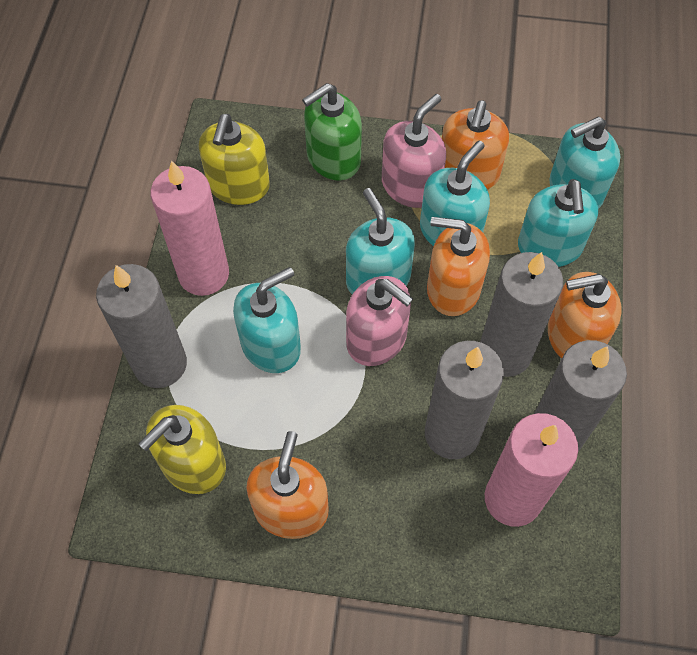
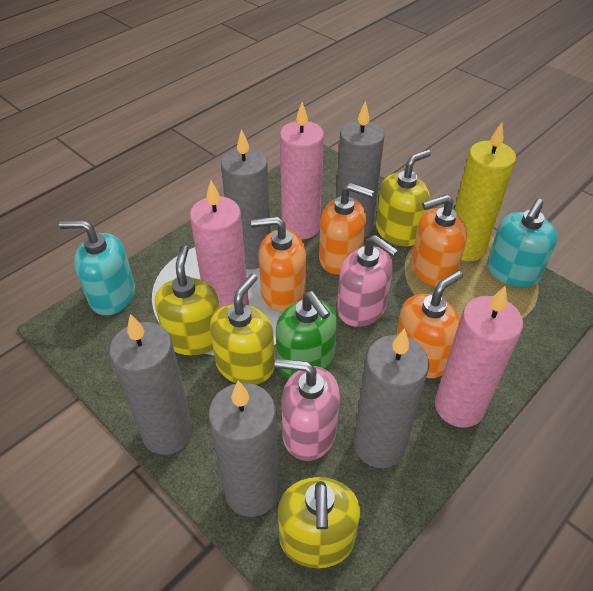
grey candle: [96,264,187,388] [425,341,504,459] [480,252,563,377] [534,340,627,451] = 4 -> [109,314,193,455] [208,381,279,517] [221,129,270,269] [336,101,384,237] [354,328,429,468] = 5
pink candle: [150,161,229,296] [485,413,578,527] = 2 -> [190,180,249,308] [280,102,324,240] [435,285,523,428] = 3
turquoise soap dispenser: [233,267,301,373] [346,188,415,294] [420,141,490,246] [518,179,598,267] [549,116,620,209] = 5 -> [59,220,135,315] [487,199,557,287] = 2
yellow candle: none = 0 -> [454,123,516,261] = 1
yellow soap dispenser: [138,405,226,494] [199,114,270,205] = 2 -> [155,245,220,355] [210,274,275,385] [278,477,360,568] [376,149,431,246] = 4

